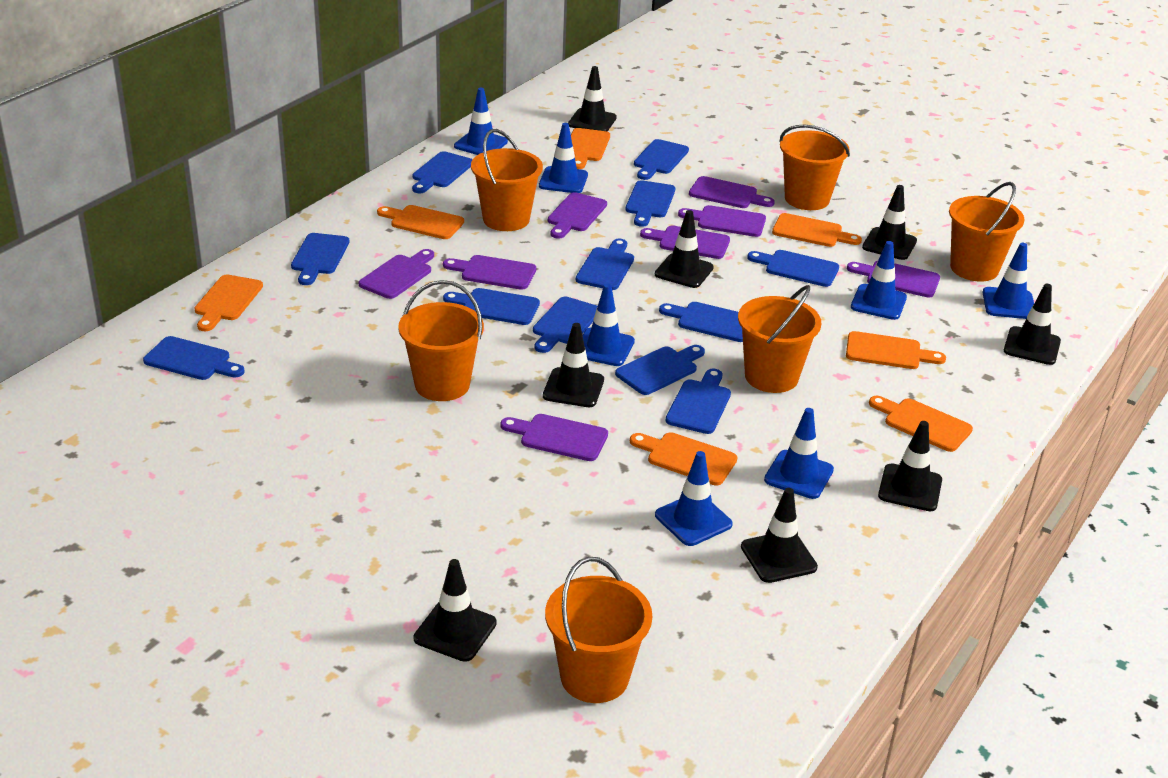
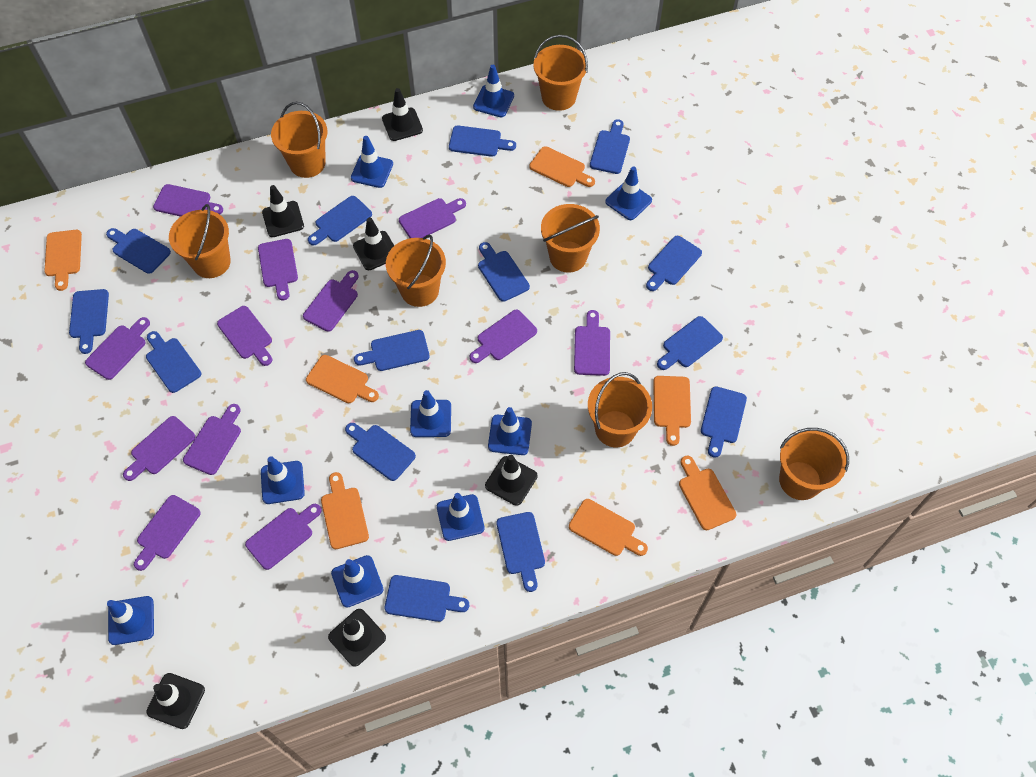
black traffic cone: [413,559,497,662] [543,323,604,407] [568,66,617,132] [655,210,714,288] [741,488,818,583] [862,185,917,260] [878,421,942,511] [1004,284,1061,365] = 8 -> [146,673,205,729] [262,185,304,237] [328,609,386,667] [353,217,394,270] [382,88,423,141] [485,455,537,506] = 6
blue cutting board: [143,336,245,380] [291,233,349,285] [412,151,473,193] [443,288,540,325] [533,297,597,353] [576,239,634,290] [615,345,705,395] [625,180,675,227] [634,139,689,180] [659,302,743,342] [666,369,731,434] [747,250,839,287] = 12 -> [69,289,109,354] [106,228,171,274] [146,331,201,393] [308,196,372,246] [345,423,416,481] [354,330,430,371] [385,575,469,622] [449,125,516,157] [478,242,530,302] [497,512,545,592] [590,119,630,174] [646,236,702,291] [657,316,723,370] [701,386,747,458] = 14
blue traffic cone: [454,88,508,155] [539,123,588,193] [582,284,635,366] [655,451,733,546] [764,408,834,499] [851,241,907,320] [983,243,1034,319] = 7 -> [107,596,154,645] [261,456,305,504] [331,555,384,608] [351,136,393,188] [410,390,451,437] [437,493,485,541] [473,65,514,117] [488,407,532,455] [605,166,652,220] = 9
orange bucket: [398,280,484,401] [471,129,543,231] [545,557,652,703] [738,285,821,393] [779,125,850,210] [949,182,1024,282] = 6 -> [169,204,231,278] [271,102,328,178] [386,235,446,307] [534,35,588,111] [541,204,600,273] [588,372,652,447] [779,428,849,500] = 7
purple cutting board: [359,249,434,299] [443,255,536,290] [500,414,608,461] [548,192,607,239] [640,225,730,259] [678,205,766,237] [689,176,775,208] [847,261,940,298] = 8 -> [85,317,150,380] [123,416,196,481] [134,495,201,571] [153,184,223,217] [183,404,241,475] [217,306,272,366] [245,504,322,570] [258,239,298,300] [303,270,359,332] [399,198,466,238] [470,310,537,363] [574,310,610,376] = 12

